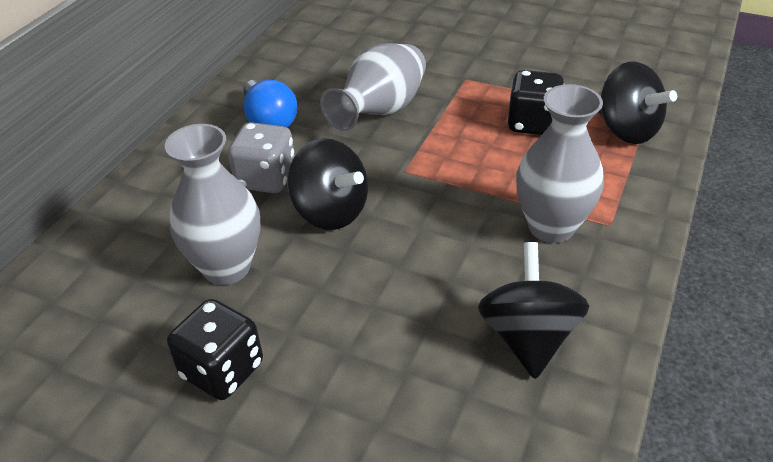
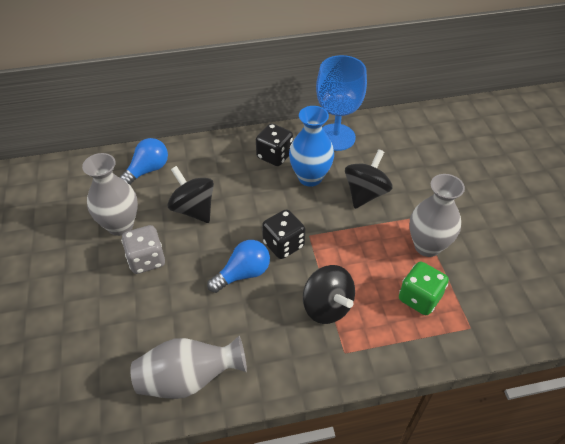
blue goblet: none = 0 -> [316,55,367,151] = 1
blue light bulb: [243,80,297,128] = 1 -> [120,138,168,185] [207,240,270,293] = 2
blue vase: none = 0 -> [289,106,334,187] = 1
green dice: none = 0 -> [399,262,449,315] = 1

